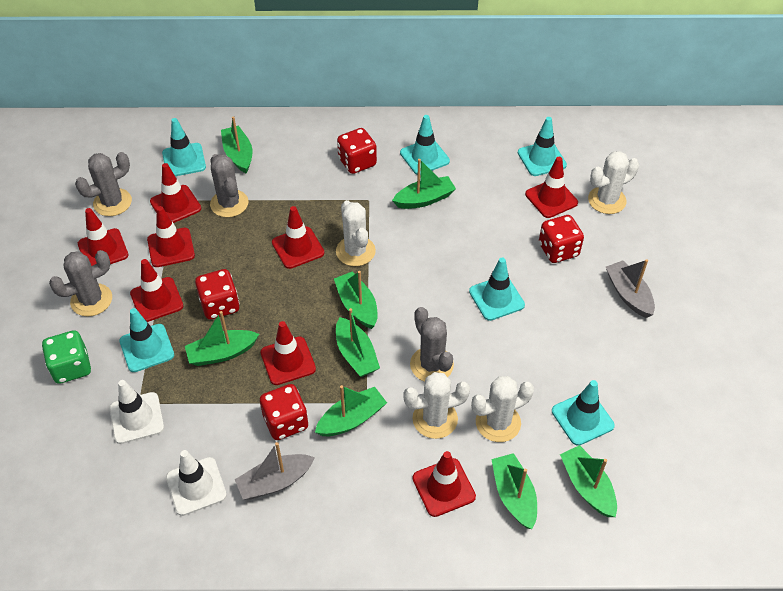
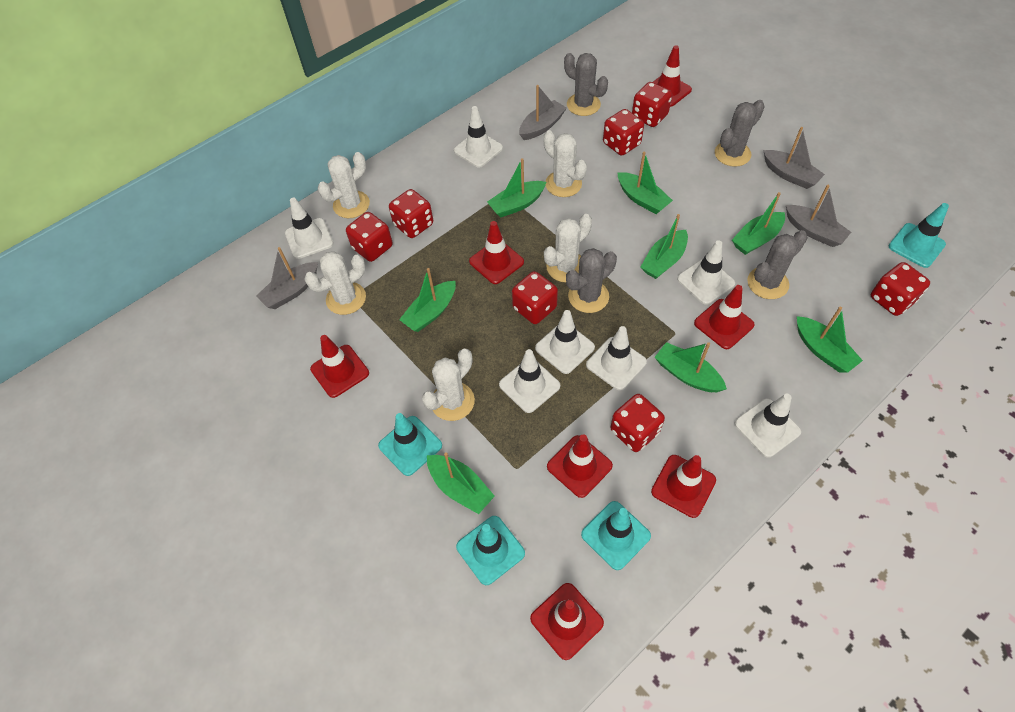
green dice: [42,330,91,384] = 1 -> none = 0
grey boat: [235,442,315,500] [606,259,655,318] = 2 -> [256,247,318,309] [519,85,567,140] [763,127,825,189] [786,185,851,247] = 4
red dice: [195,269,240,320] [260,384,308,440] [337,128,377,174] [539,215,584,263] = 4 -> [346,212,393,262] [389,189,433,238] [512,271,558,324] [603,109,644,156] [610,394,665,452] [632,82,672,127] [871,262,930,316] = 7
red traffic cone: [78,208,128,266] [130,259,183,322] [147,206,195,267] [150,163,201,223] [260,321,316,385] [272,206,324,269] [412,451,476,517] [525,157,578,218] = 8 -> [310,335,369,398] [469,221,524,284] [530,583,604,660] [547,435,613,498] [651,455,716,518] [653,45,692,107] [694,285,754,349] = 7
turquoise traffic cone: [119,308,174,372] [162,118,206,176] [400,115,450,175] [469,258,525,321] [518,117,567,176] [552,380,615,446] = 6 -> [378,413,442,476] [456,516,525,585] [581,501,651,570] [889,203,949,268] = 4
white cactus: [336,200,376,266] [403,372,470,439] [471,376,534,442] [588,151,639,214] = 4 -> [304,251,366,315] [318,152,370,218] [422,349,475,421] [543,130,587,197] [544,214,592,283] = 5
white traffic cone: [110,380,164,444] [166,450,227,516] = 2 -> [285,198,333,259] [454,106,503,168] [499,349,560,413] [535,310,595,374] [586,326,647,390] [677,240,735,305] [734,394,801,458] = 7

